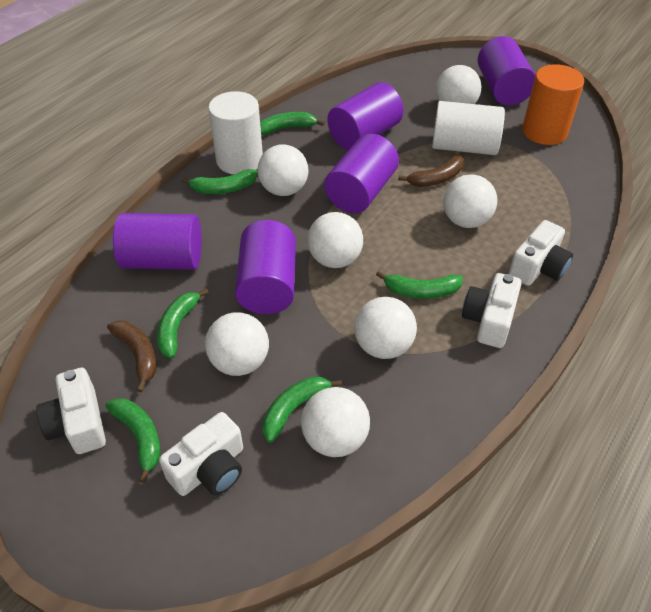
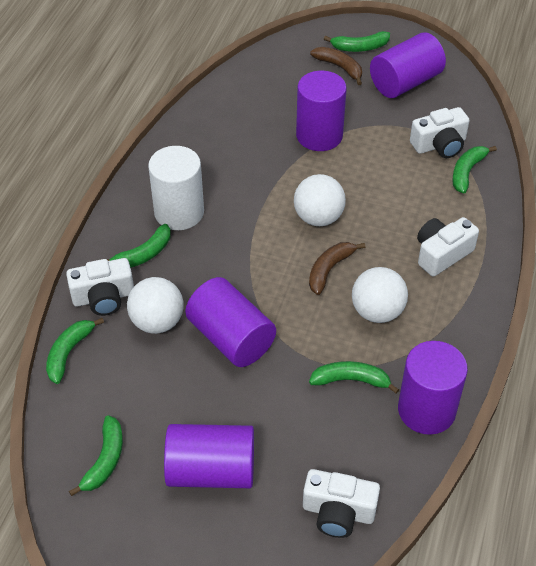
orange cylinder: [522,64,584,145] = 1 -> none = 0
white ball: [205,312,269,376] [257,144,308,196] [301,387,370,457] [307,212,363,268] [354,297,417,359] [436,65,481,104] [443,174,497,228] = 7 -> [127,277,184,334] [294,174,346,226] [352,267,408,323] = 3
white cylinder: [208,91,263,174] [432,101,505,155] = 2 -> [148,146,204,230] = 1

